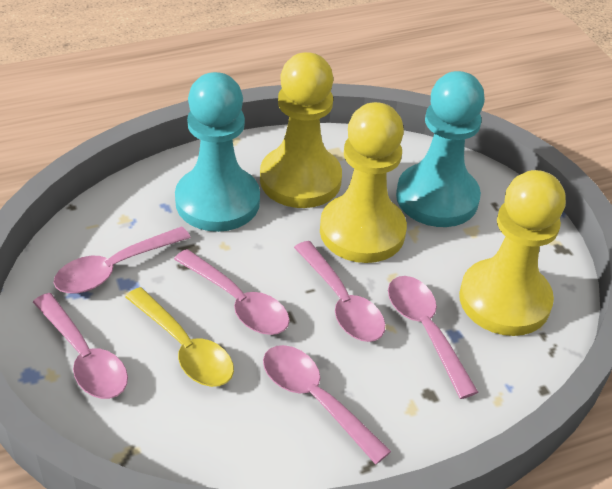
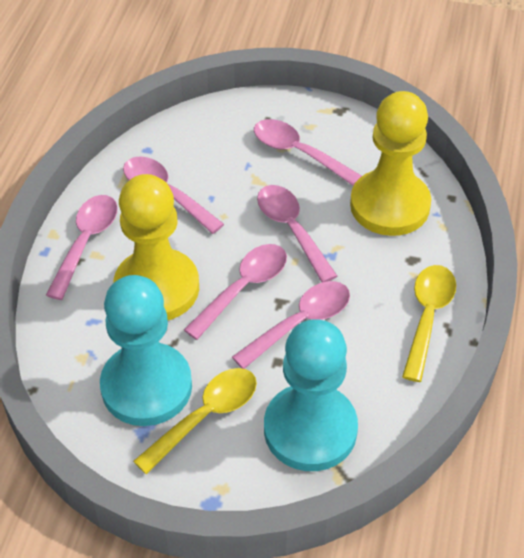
yellow pawn: [260,52,342,208] [320,102,407,263] [459,170,566,336] = 3 -> [114,174,199,320] [350,91,431,236] = 2
yellow spoon: [125,287,234,387] = 1 -> [133,368,257,475] [402,265,456,382] = 2

